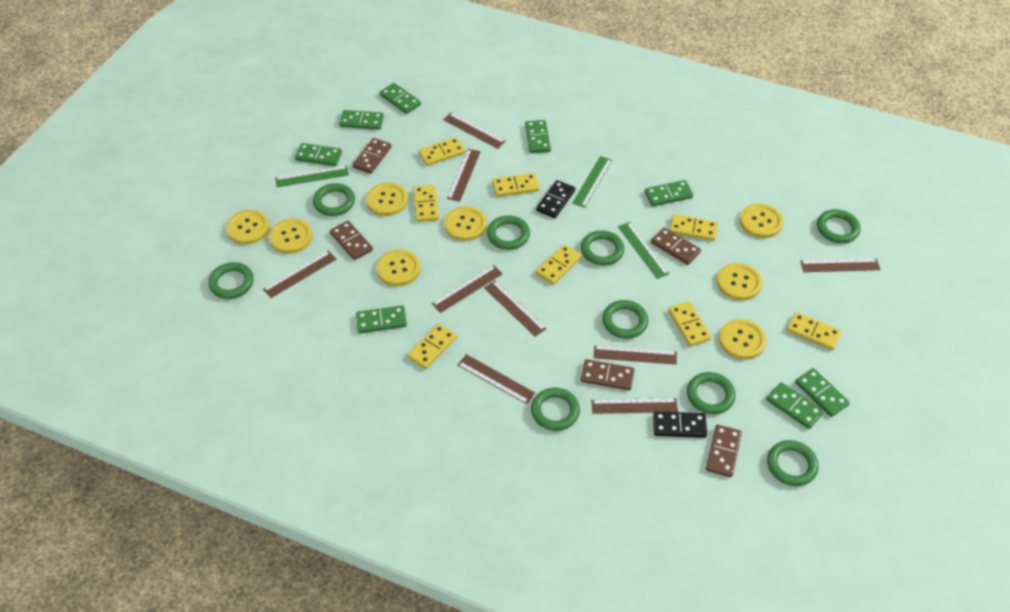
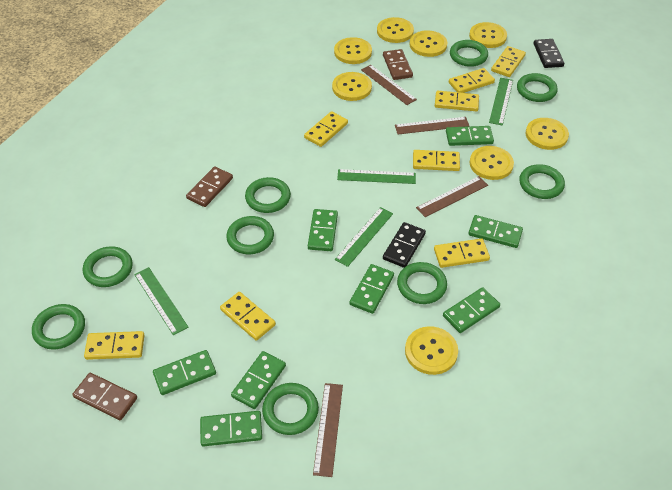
brown domino: [330,221,373,260] [353,138,391,174] [581,359,634,390] [651,227,701,265] [706,425,742,477] = 5 -> [72,373,137,420] [186,167,233,207] [383,49,413,80] = 3
brown ruler: [263,251,336,298] [432,265,503,313] [443,113,506,149] [447,149,481,202] [457,354,535,404] [484,280,547,337] [591,398,678,414] [594,345,677,365] [800,259,880,272] = 9 -> [313,383,343,477] [361,65,417,105] [395,117,469,134] [416,176,488,217] = 4
green ruler: [275,166,349,187] [572,156,612,208] [618,222,669,279] = 3 -> [134,267,188,335] [335,207,393,267] [337,169,416,184] [489,78,513,126] = 4

